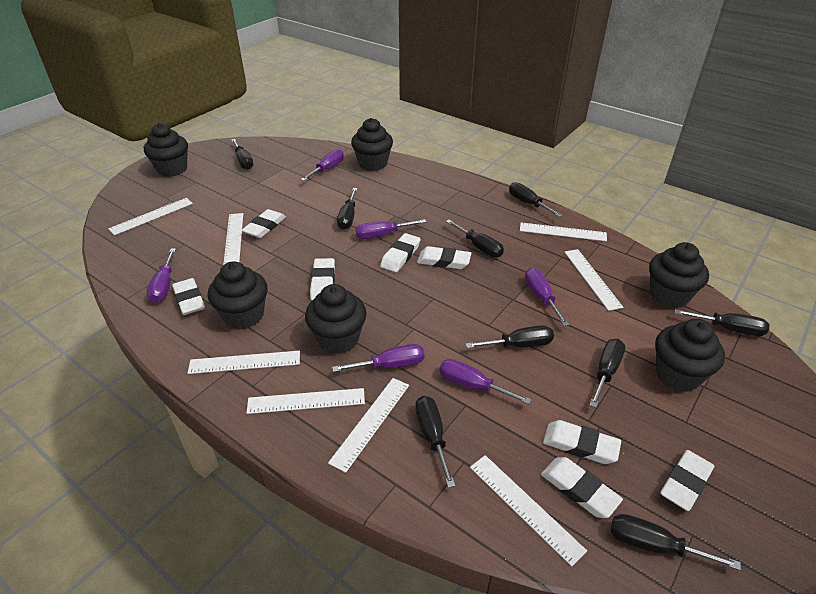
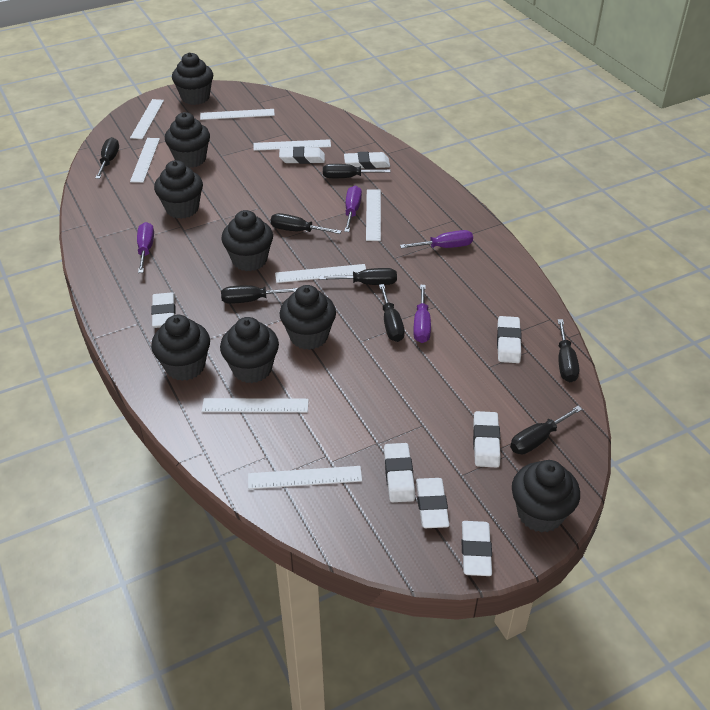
black cupcake: [144,123,188,177] [208,261,268,329] [305,284,367,354] [351,118,393,171] [649,242,709,308] [655,319,725,392] = 6 -> [151,315,210,381] [154,160,203,219] [165,112,210,168] [172,52,213,105] [220,317,279,383] [221,210,273,271] [279,285,336,350] [512,460,580,533] = 8
black screwdriver: [231,139,253,170] [337,188,358,230] [415,396,455,488] [446,220,504,257] [466,325,554,348] [509,182,563,217] [590,339,625,408] [611,514,741,570] [675,309,770,336] = 9 -> [95,137,119,179] [221,285,298,304] [271,213,341,234] [319,268,397,285] [323,164,391,178] [379,284,405,342] [510,406,582,454] [558,319,579,382] = 8
purple screwdriver: [147,248,176,303] [301,149,344,181] [332,344,425,372] [356,219,426,239] [439,359,532,404] [525,268,569,326] = 6 -> [137,222,154,273] [344,186,362,232] [400,230,473,248] [413,285,431,343] = 4

